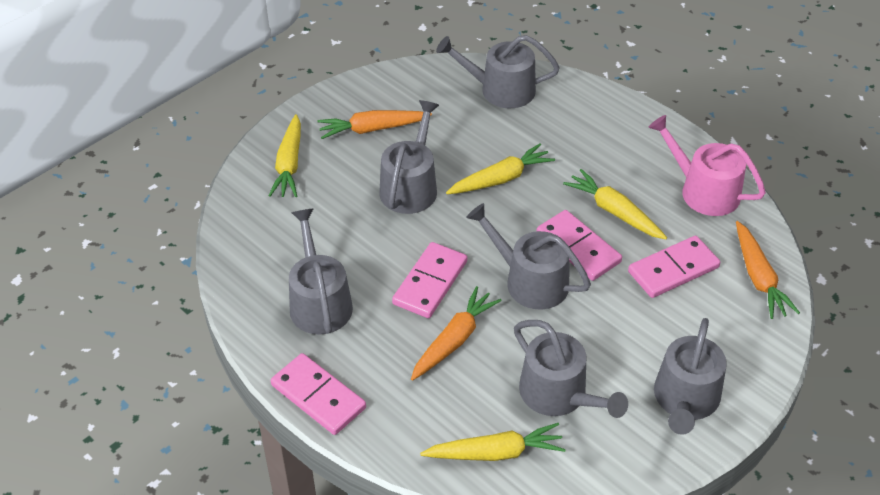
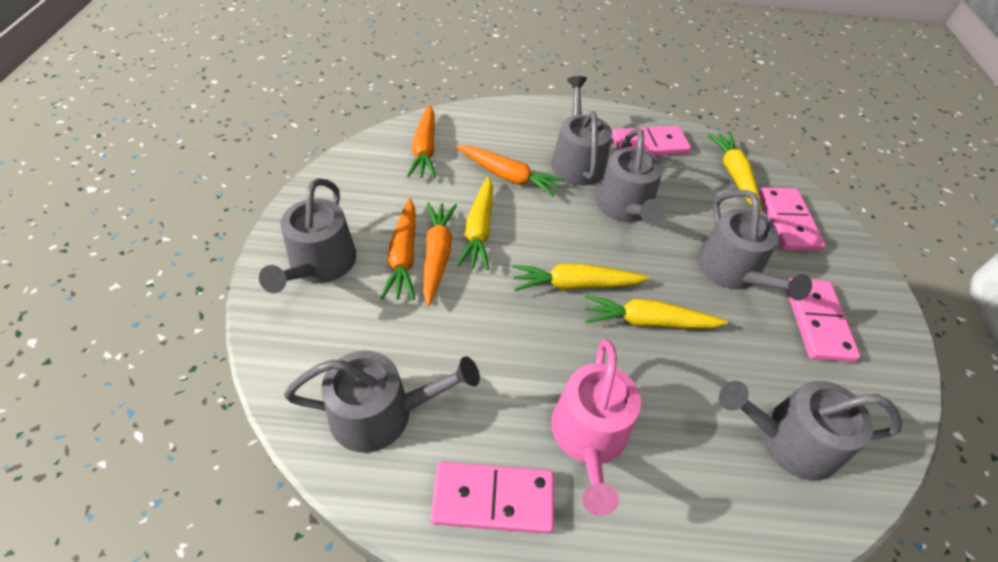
orange carrot: [317,110,432,139] [411,286,502,381] [736,221,800,319] = 3 -> [380,198,416,300] [407,105,436,178] [423,202,457,306] [456,145,565,197] = 4

